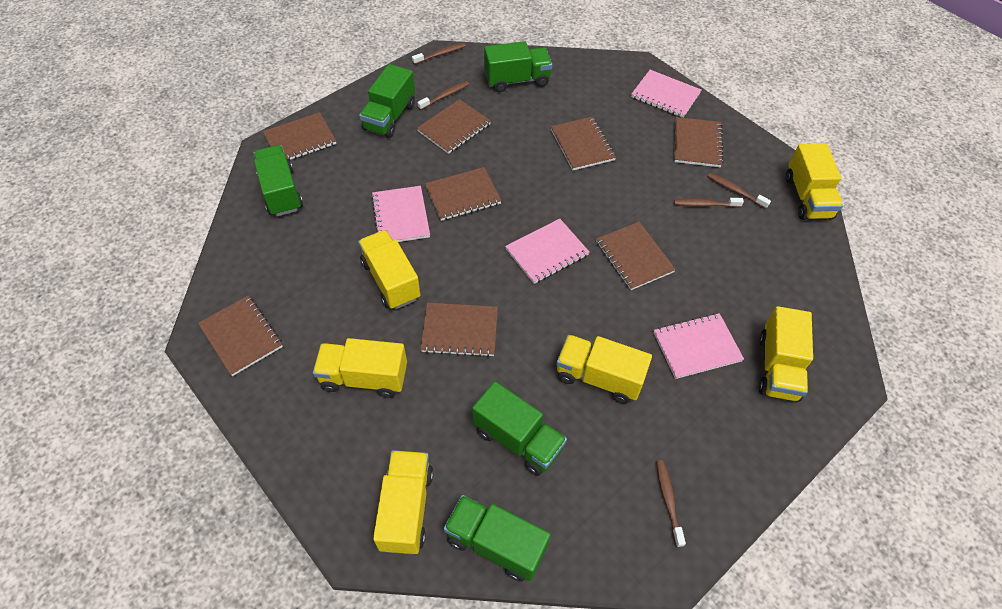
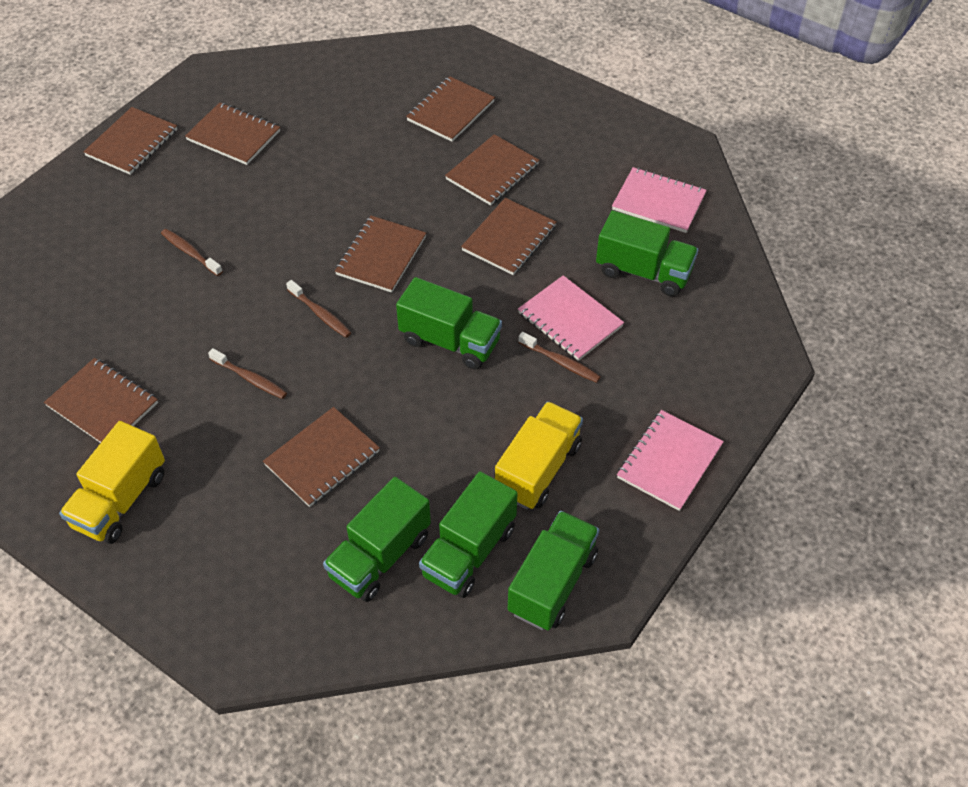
brown toothbrush: [412,43,466,65] [417,81,469,110] [656,460,686,547] [674,198,744,208] [708,173,771,209] = 5 -> [161,229,223,276] [208,348,287,399] [286,280,351,338] [518,332,601,383] = 4
pink notebook: [371,186,430,242] [505,219,590,284] [631,70,701,118] [654,313,744,379] = 4 -> [518,275,624,361] [612,167,707,233] [617,410,724,511] = 3
yellow truck: [313,338,407,398] [358,230,420,309] [373,450,434,554] [556,335,652,404] [759,306,813,402] [786,143,843,220] = 6 -> [59,421,165,544] [495,401,583,509] = 2

